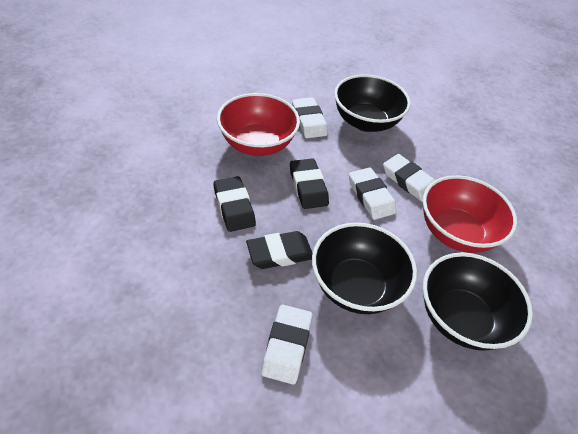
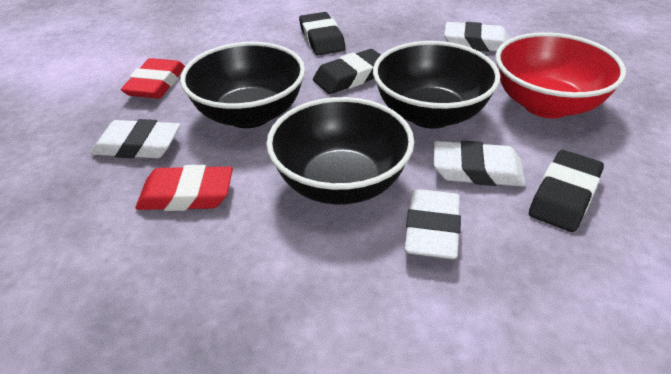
red bowl: [217,93,300,156] [423,175,517,253] = 2 -> [495,32,626,118] = 1
red eraser: none = 0 -> [121,58,185,99] [135,165,233,211] = 2

